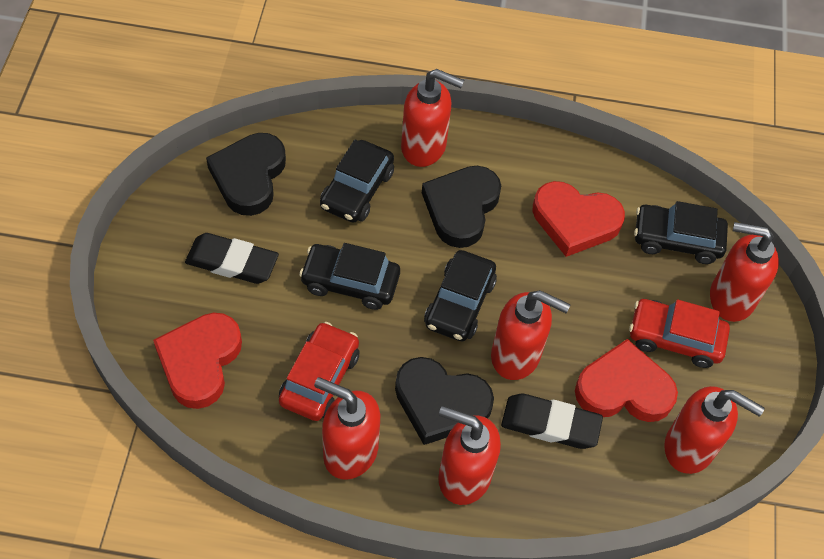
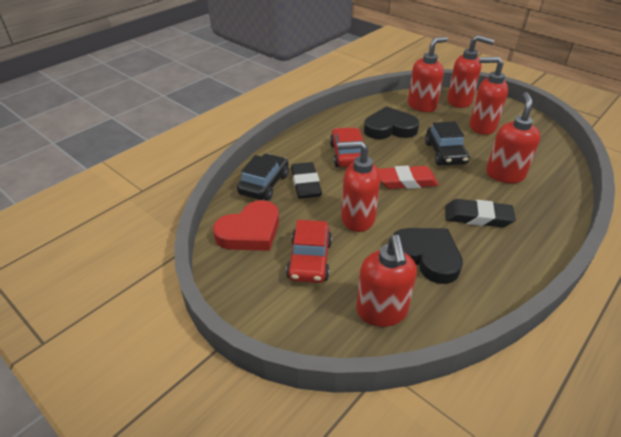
black car: [299,243,400,310] [320,139,394,223] [424,250,497,341] [634,201,728,264] = 4 -> [237,154,289,201] [425,121,469,165] = 2
black heart: [206,133,286,216] [395,357,494,445] [422,166,501,248] = 3 -> [364,106,419,139] [393,228,463,284] = 2
red eraser: none = 0 -> [378,166,438,189] = 1
red heart: [153,313,242,409] [533,181,625,257] [575,339,678,422] = 3 -> [213,200,279,251] = 1

